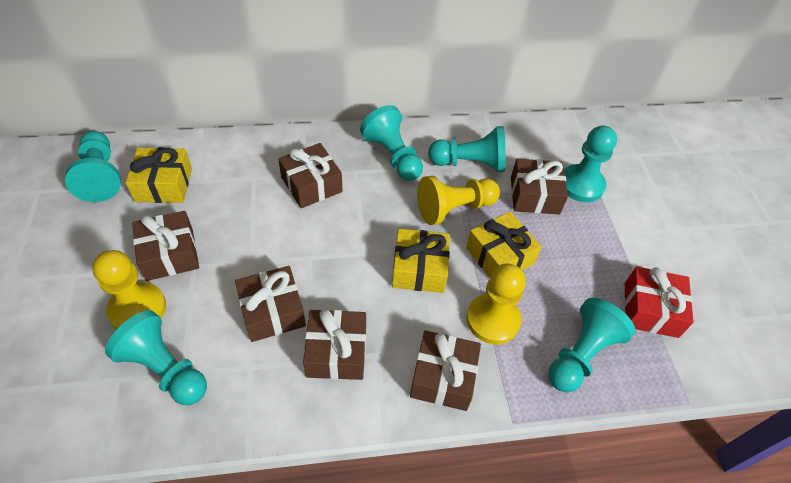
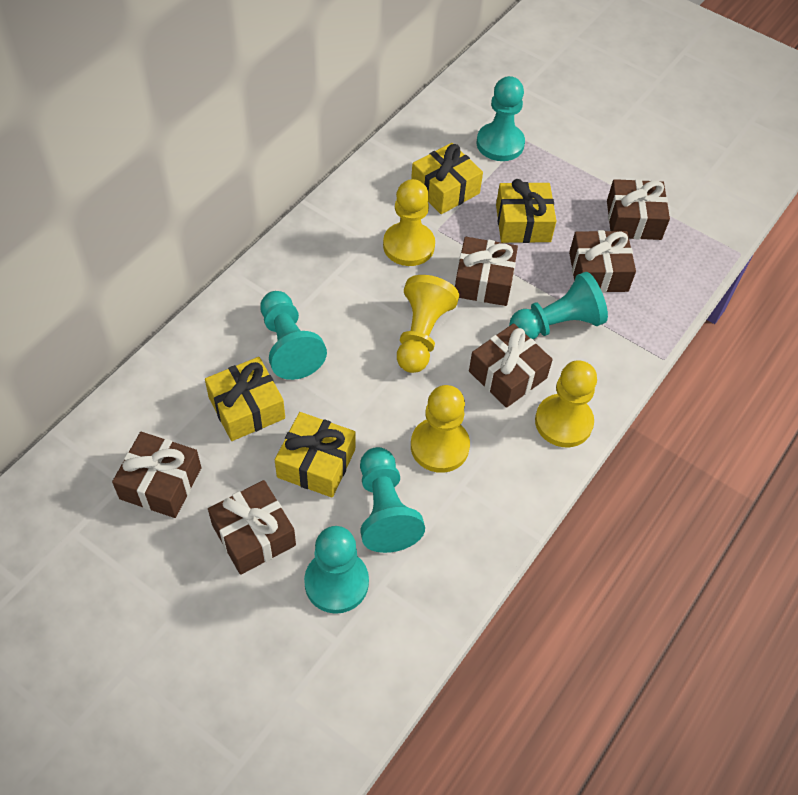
red gift: [624,267,694,338] = 1 -> none = 0
turquoise pawn: [65,131,121,202] [105,310,207,405] [360,105,423,181] [428,126,506,172] [548,298,635,393] [564,126,617,202] = 6 -> [260,291,327,380] [304,526,369,614] [360,447,425,553] [476,76,525,161] [509,272,608,339] = 5
yellow gift: [125,147,192,203] [392,229,450,293] [466,212,542,278] = 3 -> [205,357,285,441] [275,412,355,498] [411,143,483,214] [496,179,556,243] = 4
yellow pawn: [92,250,166,329] [417,176,500,225] [466,263,526,344] = 3 -> [383,179,435,266] [397,275,459,373] [411,385,470,473] [535,360,597,447] = 4

